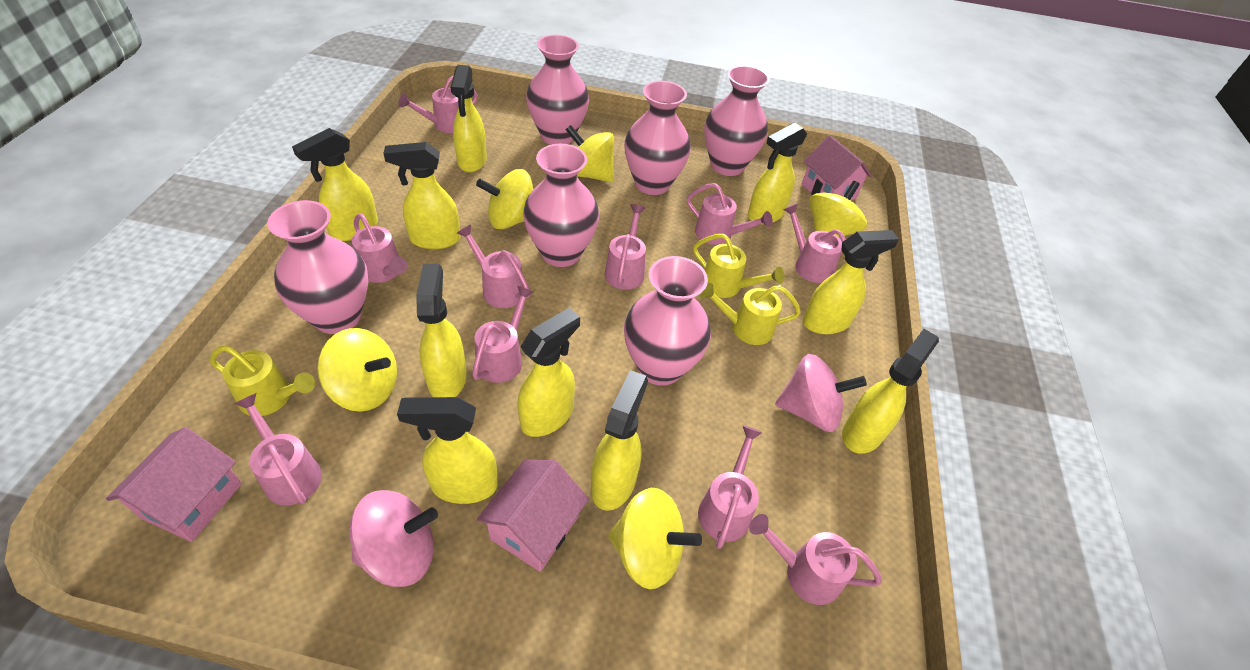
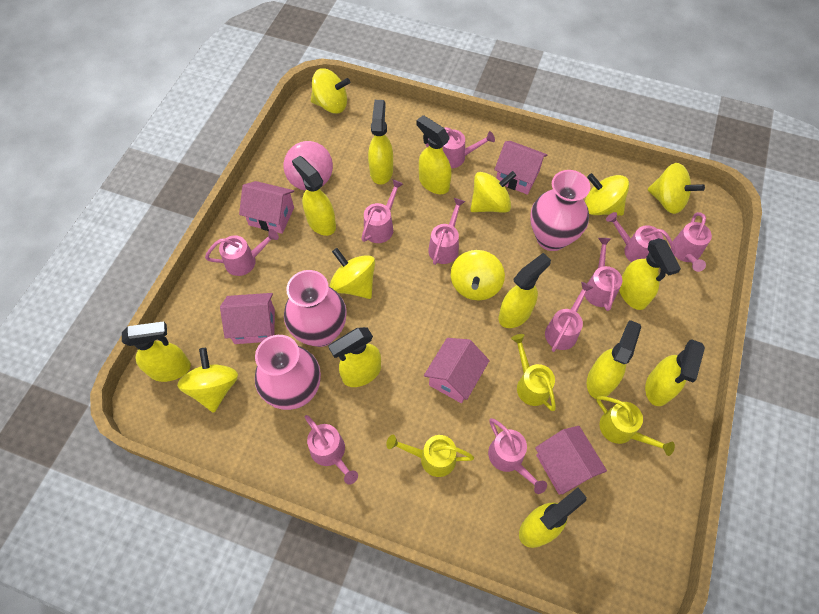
pink house: [106,427,242,542] [476,460,589,572] [802,135,872,201] = 3 -> [220,293,275,344] [239,181,294,234] [424,338,490,403] [494,141,547,195] [535,426,607,495] = 5
pink spinning top: [349,490,438,587] [775,354,867,432] = 2 -> [284,141,333,191] = 1
pink vase: [267,200,369,334] [523,144,599,267] [526,35,589,145] [624,81,691,195] [624,256,711,386] [704,66,770,176] = 6 -> [255,335,321,410] [284,270,347,347] [530,170,590,251] = 3
yellow spinning top: [317,328,397,412] [476,169,533,229] [566,125,614,182] [608,488,702,589] [809,181,867,238] = 5 -> [177,348,238,413] [311,68,350,114] [330,248,375,299] [451,250,505,301] [470,171,516,213] [585,173,629,216] [647,163,705,214] = 7

